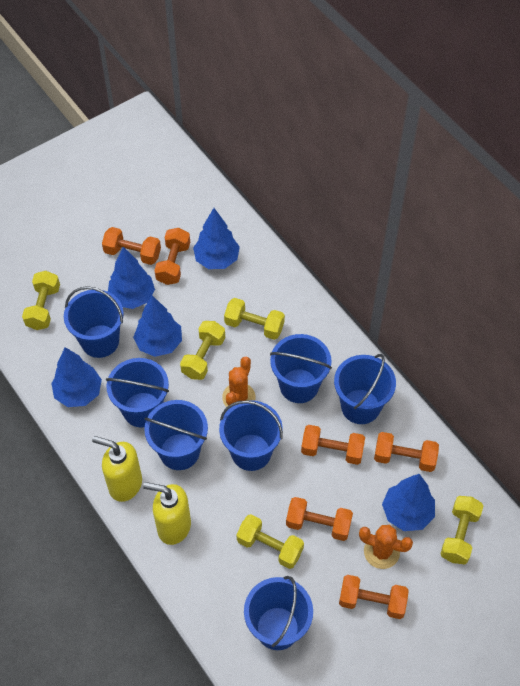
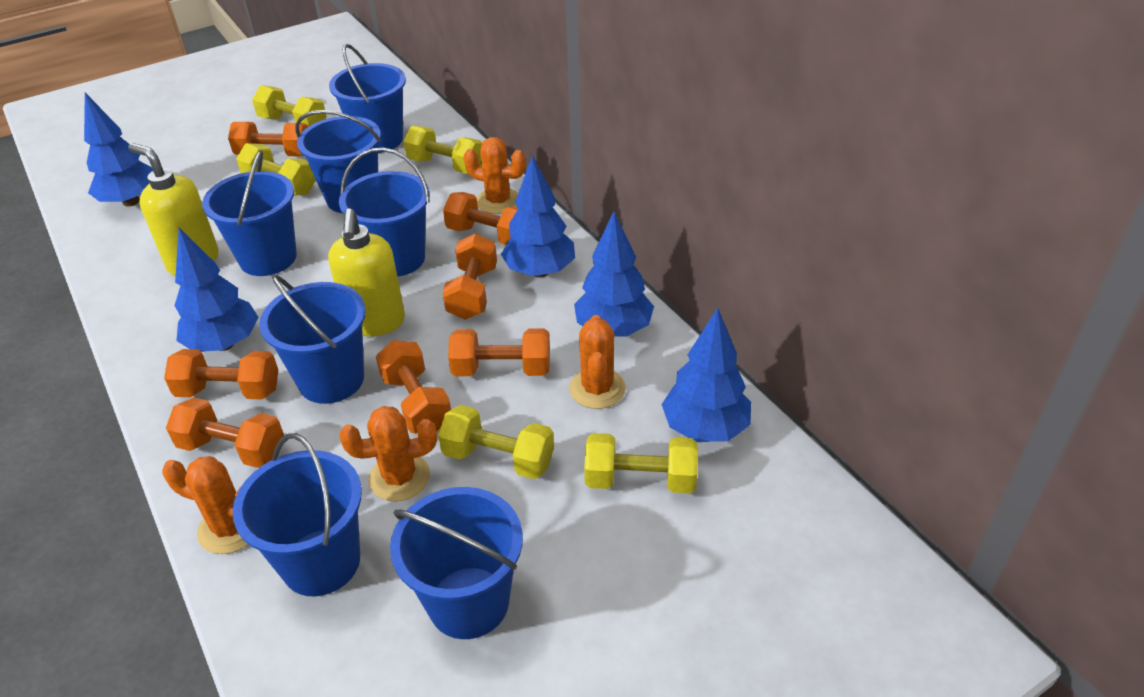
orange cactus: [222,357,256,407] [359,525,413,569] = 2 -> [162,456,249,554] [339,406,437,502] [464,137,526,214] [569,315,626,409] = 4
orange dumbbell: [102,227,161,265] [154,228,190,285] [286,497,353,541] [301,425,365,465] [339,575,409,619] [374,432,439,472] = 6 -> [164,349,278,400] [166,398,284,468] [228,122,309,157] [376,340,451,434] [442,233,497,320] [443,192,518,245] [448,328,550,376] = 7

